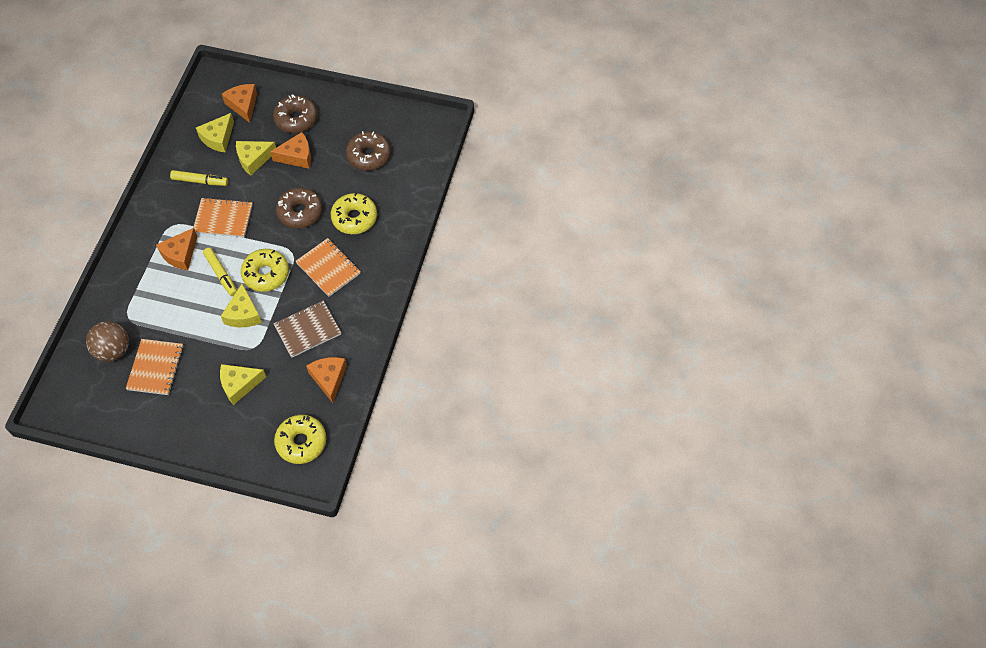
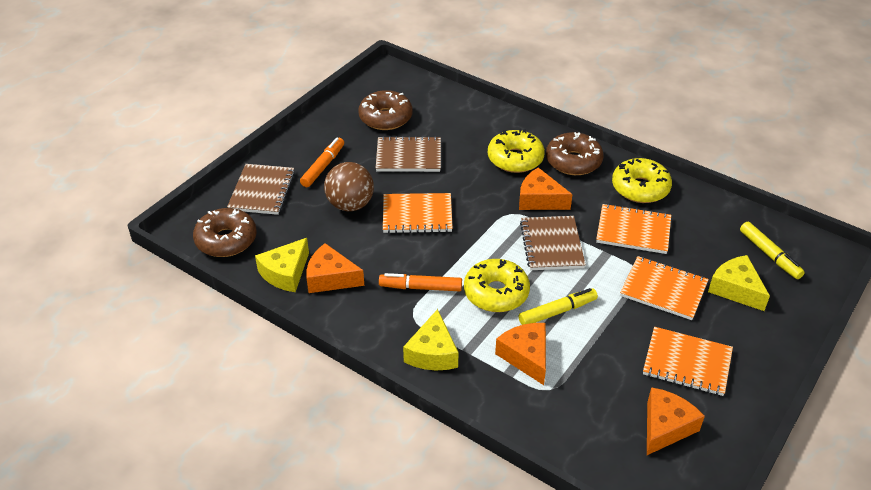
brown notebook: [273,300,341,358] = 1 -> [227,164,295,215] [376,136,441,172] [520,216,586,270] = 3
orange marker: none = 0 -> [300,137,344,187] [379,273,462,291] = 2
orange notebook: [126,339,184,395] [193,197,253,237] [295,238,361,297] = 3 -> [383,193,453,233] [596,204,671,254] [620,256,709,320] [643,327,733,396] = 4
yellow cheese: [196,113,234,153] [220,364,266,405] [221,284,262,327] [236,141,276,176] = 4 -> [255,238,309,292] [403,309,459,370] [708,255,770,311] = 3

